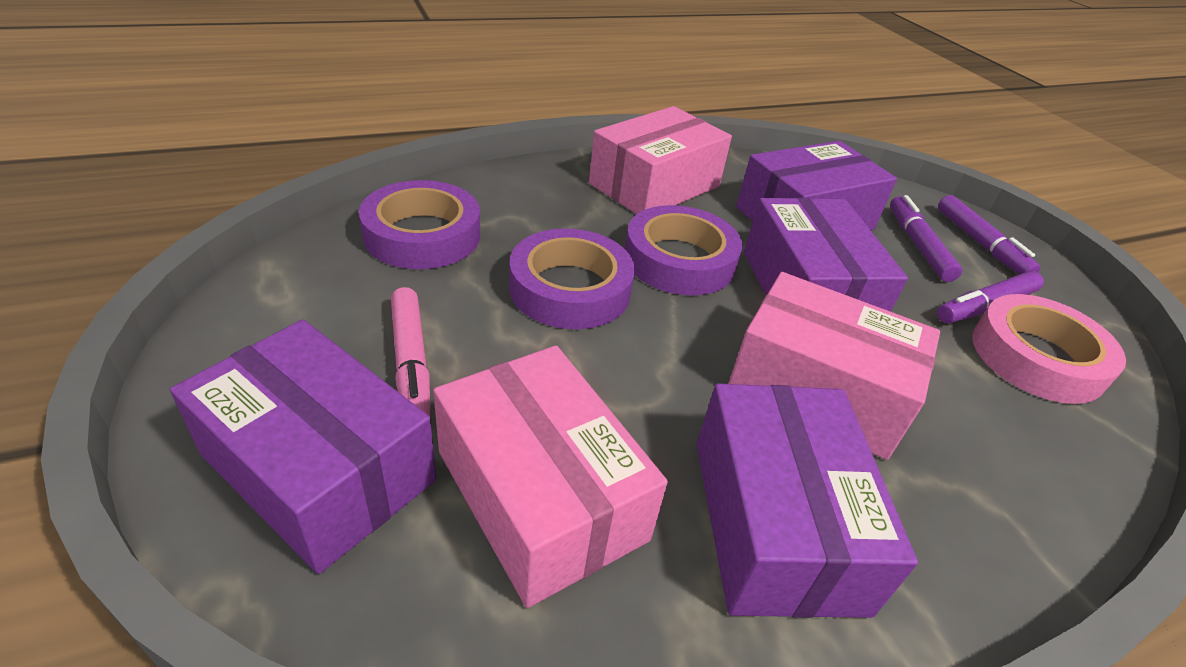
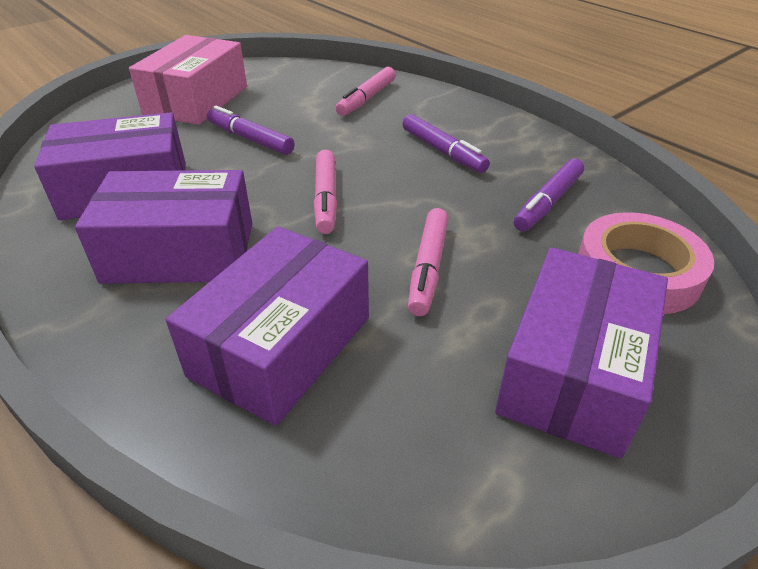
pink box: [433,346,668,608] [589,106,732,214] [728,272,940,460] = 3 -> [129,35,247,125] = 1
pink marker: [391,287,430,417] = 1 -> [314,150,337,234] [336,67,396,116] [408,208,448,316] = 3
purple tape: [359,180,480,269] [509,228,635,329] [625,205,742,295] = 3 -> none = 0

